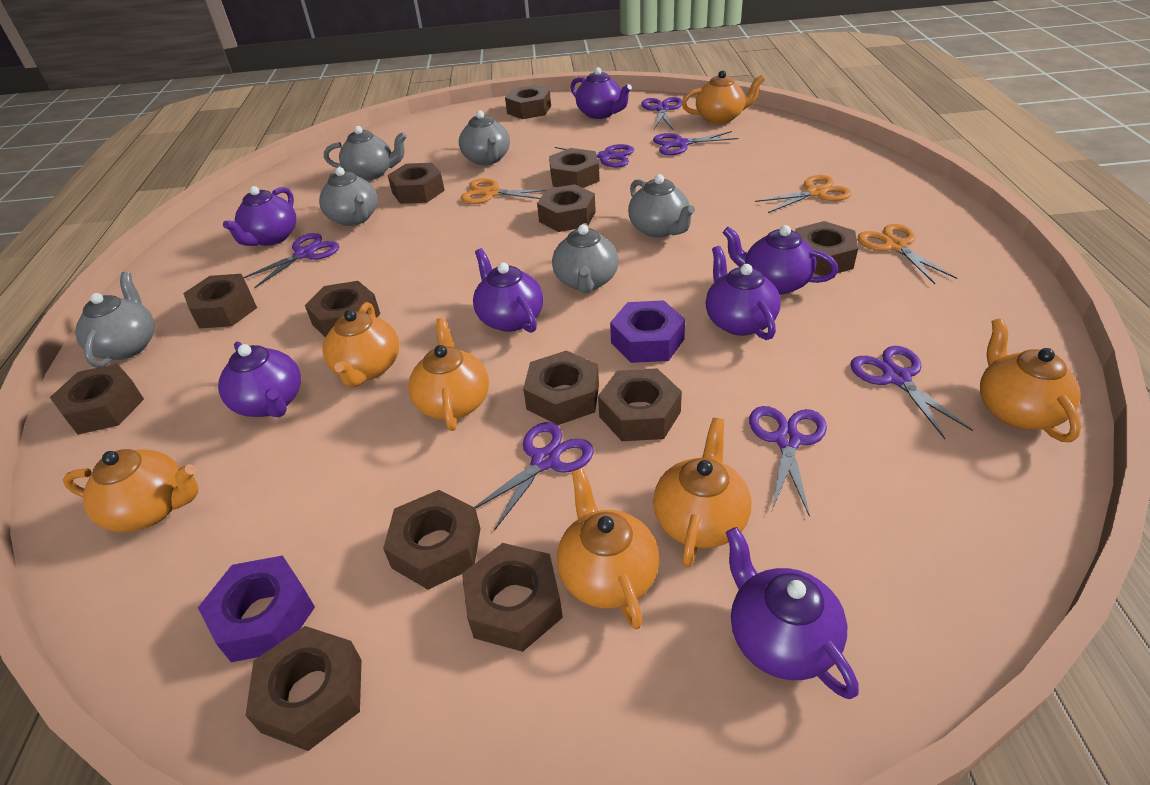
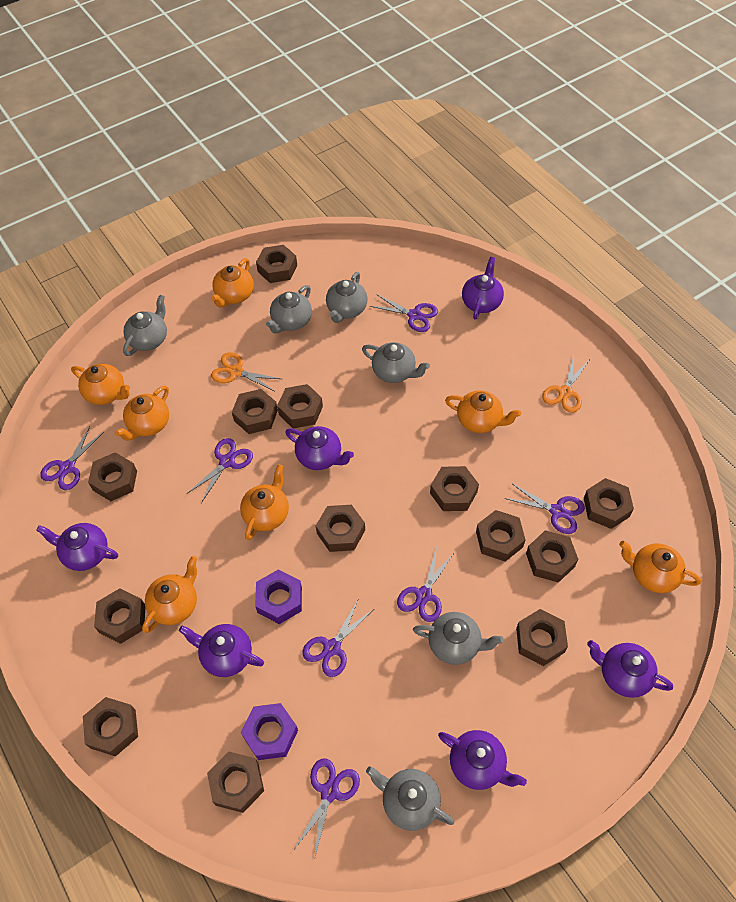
orange scissors: [461,178,546,204] [755,175,852,213] [858,224,957,284] = 3 -> [211,352,281,391] [542,355,589,413] = 2
purple teapot: [218,342,301,417] [223,186,296,246] [473,248,543,333] [570,67,632,119] [706,246,781,340] [723,225,838,294] [726,527,859,699] = 7 -> [36,523,118,571] [179,624,264,677] [285,426,354,470] [438,730,527,790] [462,257,504,320] [587,640,673,698] = 6

